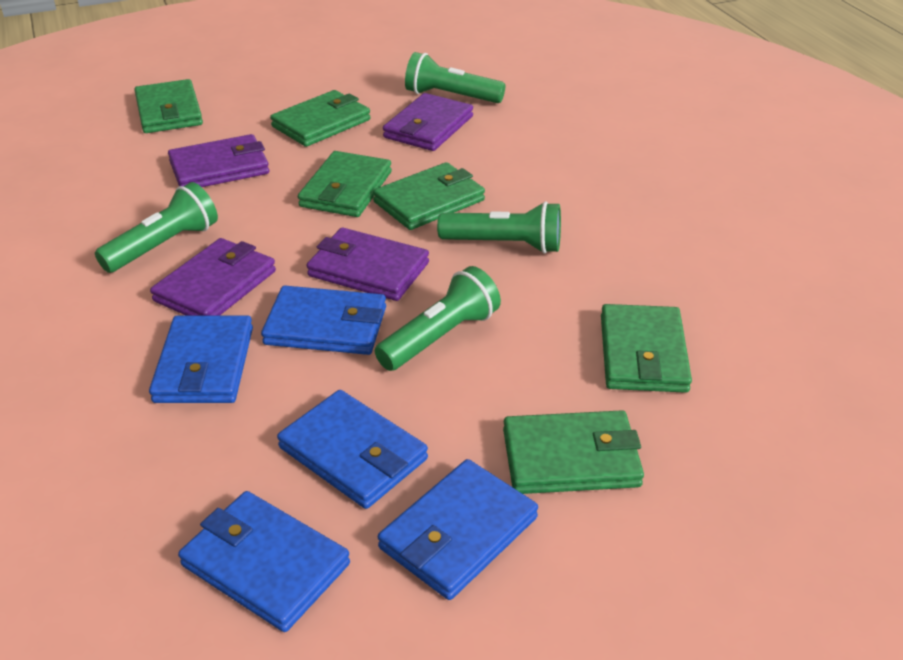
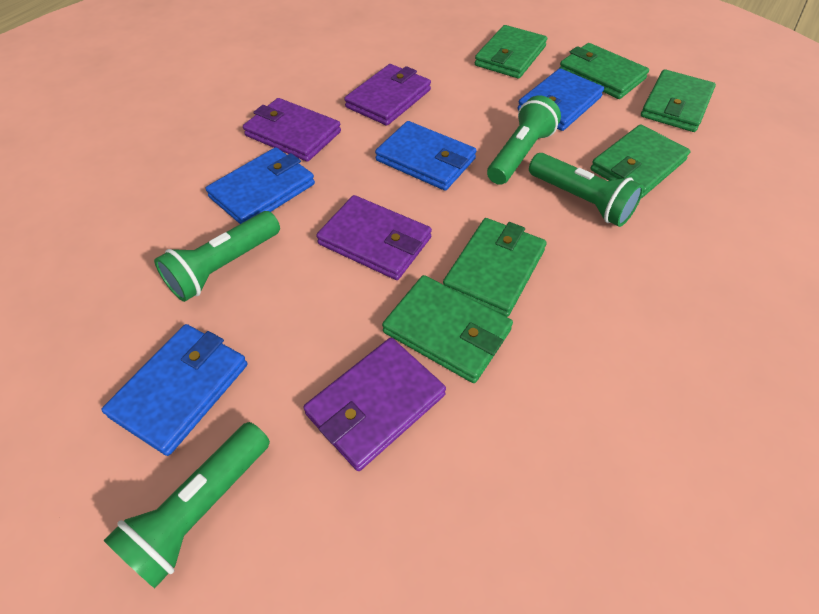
blue wallet: [149,316,253,403] [178,491,350,632] [261,286,386,355] [277,390,428,509] [378,459,538,600] = 5 -> [101,324,248,456] [205,147,315,224] [375,121,477,191] [518,68,604,131] = 4

